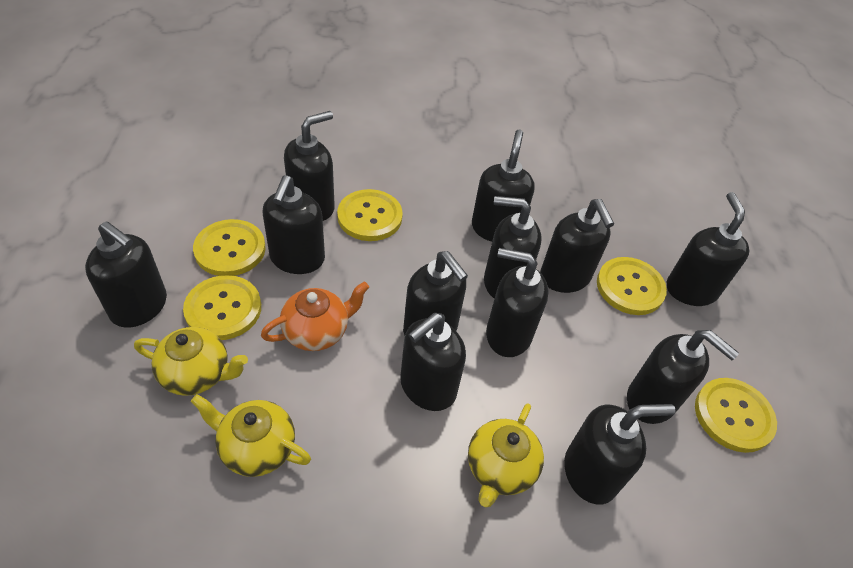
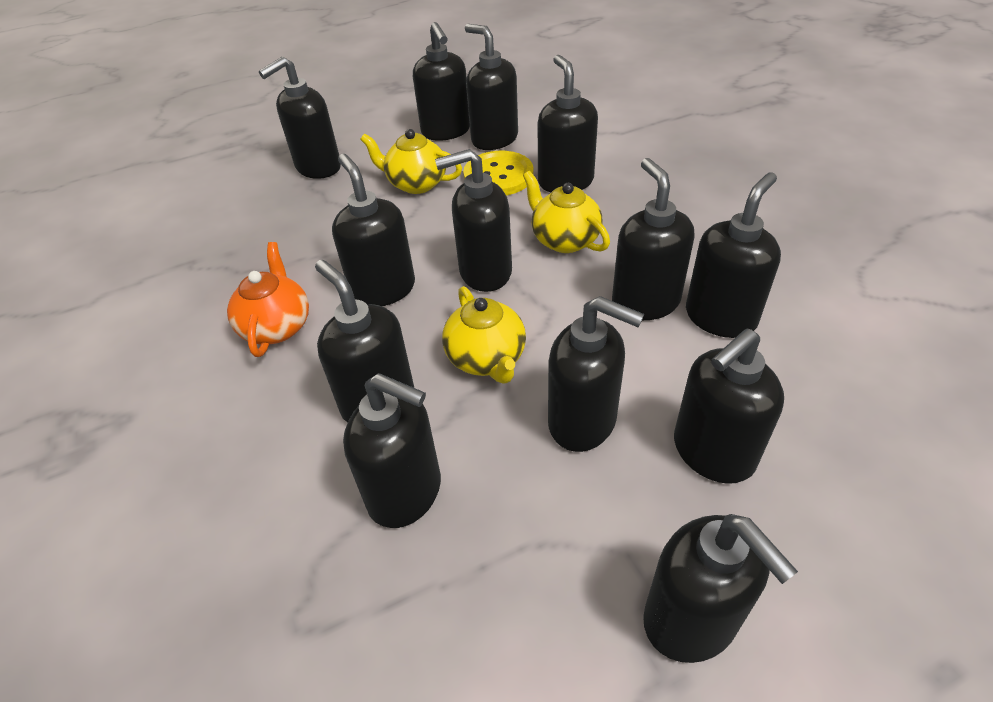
black soap dispenser: [85,222,167,328] [262,175,325,274] [284,111,335,221] [400,313,466,411] [403,251,468,336] [472,130,535,242] [484,196,541,299] [486,248,549,357] [540,199,614,293] [564,404,676,504] [627,330,739,424] [667,192,749,306] = 12 -> [259,57,341,179] [315,260,414,423] [332,154,415,306] [343,373,441,528] [413,22,470,141] [435,149,512,292] [465,24,518,150] [538,55,598,193] [548,296,644,452] [612,158,694,320] [643,514,798,663] [674,328,784,484] [686,172,781,338] = 13
yellow button: [183,275,261,340] [193,219,266,276] [337,189,403,241] [597,257,667,315] [695,378,777,453] = 5 -> [463,151,534,195] = 1

